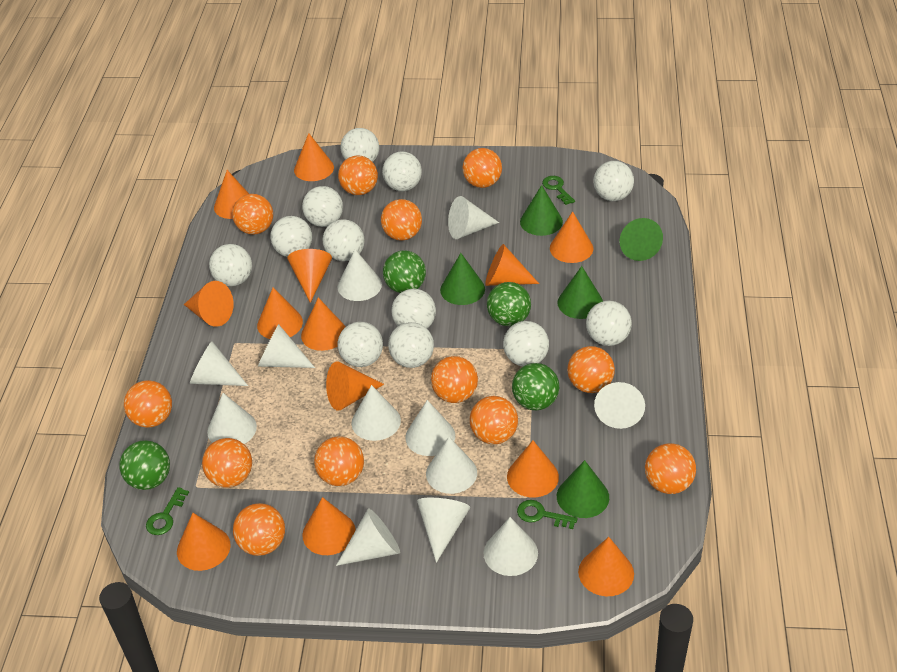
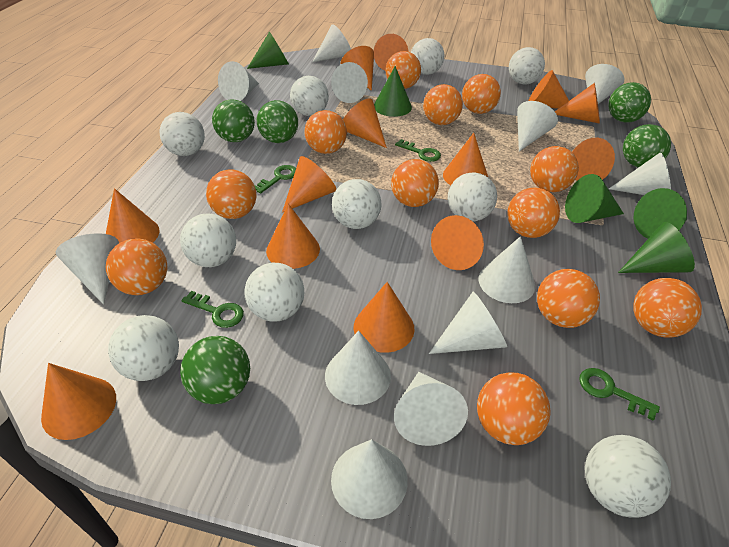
green ball: [119,440,170,490] [383,250,426,293] [487,282,531,326] [512,363,559,410] = 4 -> [180,336,250,404] [212,99,255,142] [257,100,298,143] [608,82,651,123] [623,124,671,168] = 5
green key: [146,487,189,535] [517,500,578,529] [542,176,575,205] = 3 -> [182,291,244,328] [255,165,296,194] [395,139,441,162] [579,368,660,421] = 4
white ball: [209,244,252,286] [270,216,312,257] [302,186,343,227] [323,219,365,261] [338,322,383,367] [341,128,379,162] [382,151,422,191] [388,322,434,368] [391,289,436,328] [503,321,549,366] [586,301,632,346] [593,161,634,201] = 12 -> [108,315,179,381] [159,112,205,156] [180,213,236,267] [244,263,304,322] [290,76,329,116] [332,179,382,229] [411,38,444,75] [448,172,497,221] [509,47,545,84] [585,435,671,518] = 10

